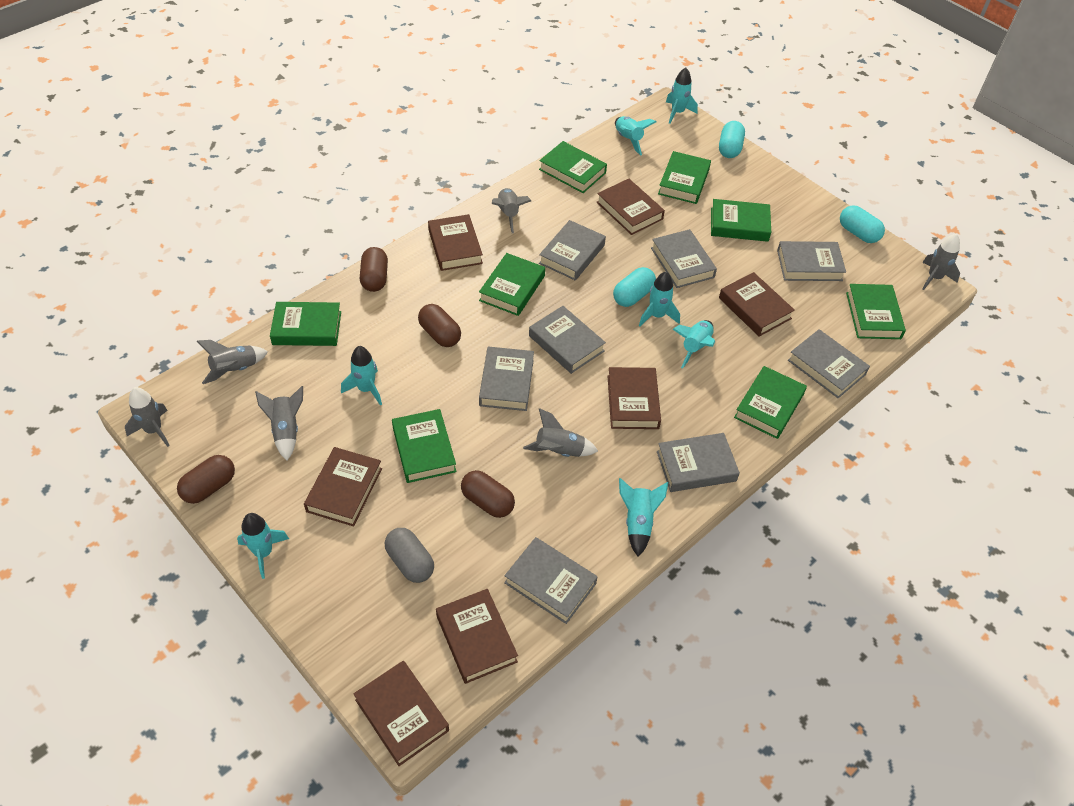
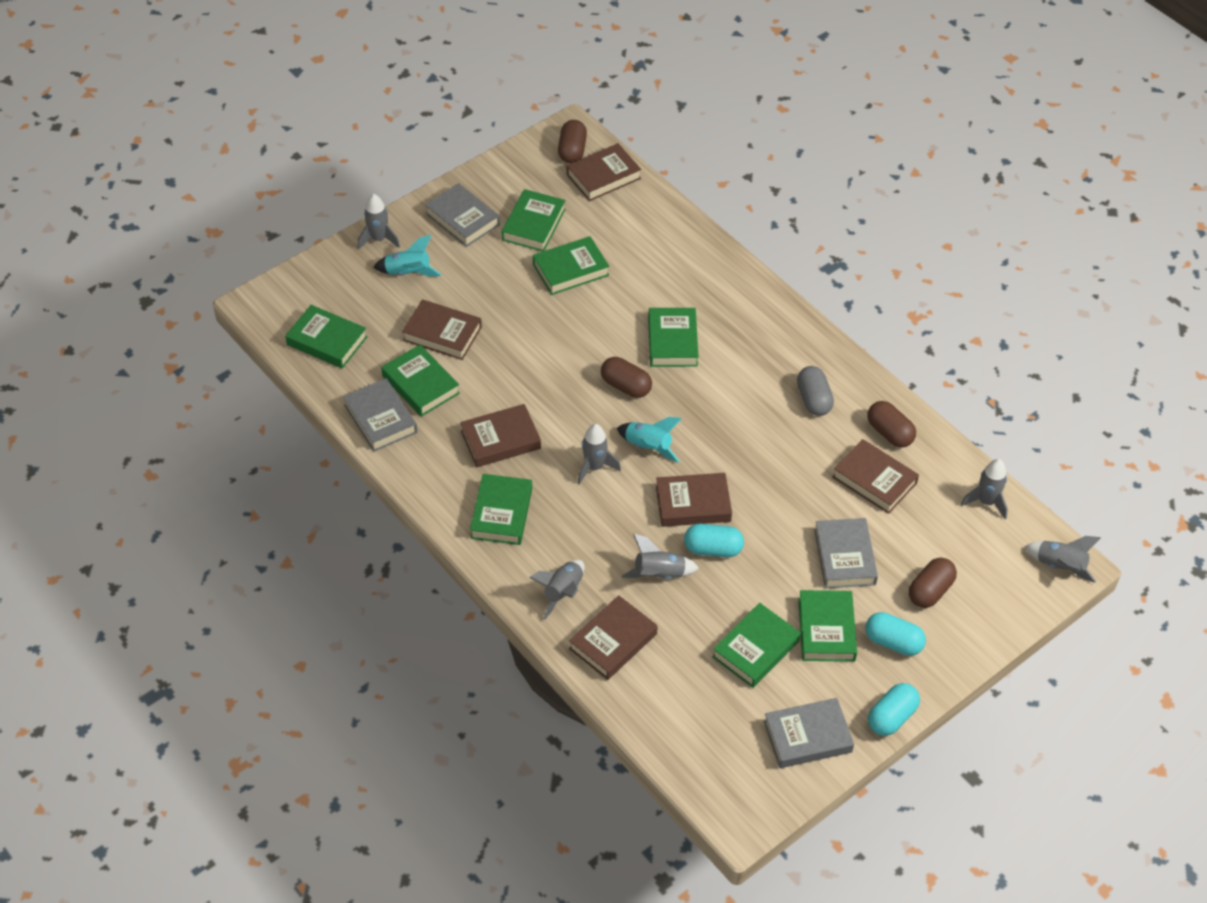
brown book: [304,447,382,527] [353,661,449,766] [428,214,483,271] [436,589,518,684] [597,179,665,235] [608,367,661,429] [719,272,795,337] = 7 -> [402,299,482,360] [460,404,541,467] [567,144,641,201] [569,595,658,680] [656,473,732,527] [832,439,919,514] = 6
grey book: [479,346,534,411] [504,537,597,624] [529,306,606,374] [539,220,606,280] [651,229,717,288] [657,433,740,492] [777,241,846,281] [788,329,870,398] = 8 -> [343,378,417,452] [425,183,500,247] [764,698,854,768] [814,518,878,588] = 4
turquoise rocket: [237,513,289,579] [341,346,382,406] [615,116,656,156] [619,478,668,557] [639,272,680,326] [666,67,698,124] [673,320,715,368] = 7 -> [373,235,442,276] [617,417,682,463] = 2

